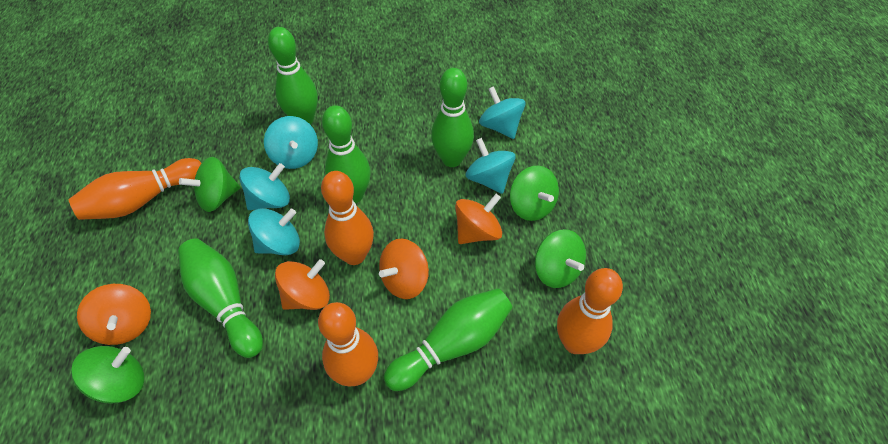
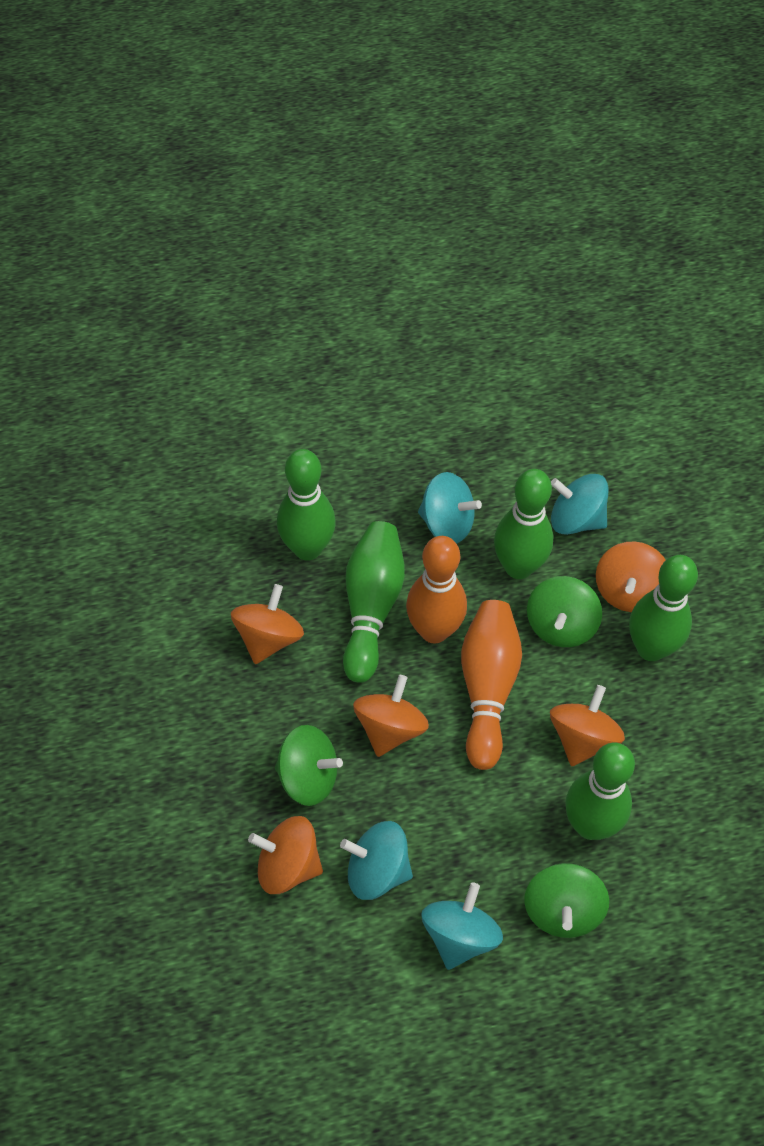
green spinning top: [71,346,144,404] [179,157,241,212] [510,166,559,221] [535,229,586,288] = 4 -> [275,725,343,806] [524,863,609,938] [527,576,602,647] = 3
orange bowling pin: [68,158,202,220] [318,302,378,386] [321,171,374,265] [557,268,623,354] = 4 -> [406,536,467,644] [461,600,522,770] = 2
orange spinning top: [77,284,151,345] [275,259,330,310] [379,238,429,299] [455,194,502,244] = 4 -> [231,584,304,664] [248,816,323,894] [353,675,429,757] [550,685,625,766] [596,542,666,612] = 5
turquoise spinning top: [239,163,290,210] [248,208,300,255] [264,116,318,169] [465,138,516,194] [479,86,526,139] = 5 -> [340,821,413,900] [418,472,482,544] [421,882,503,970] [551,474,608,535] = 4

